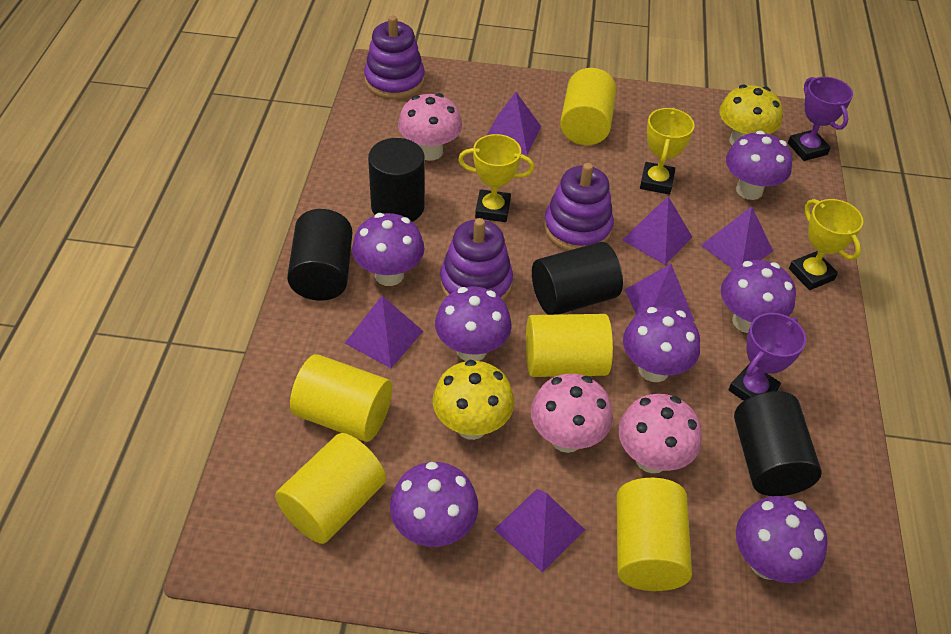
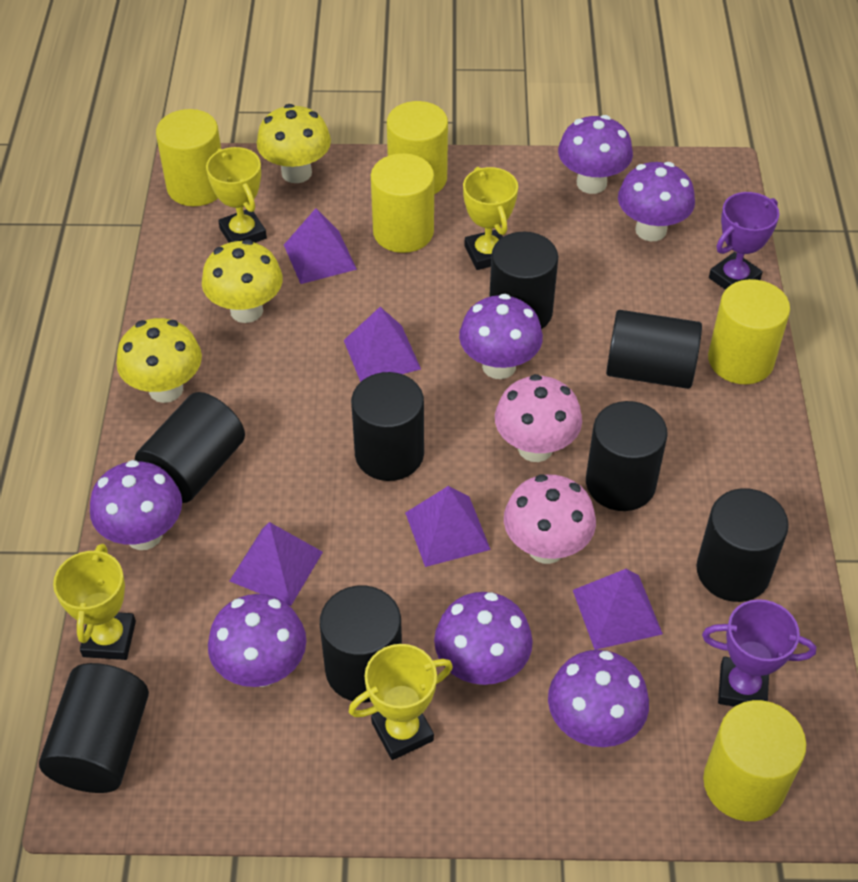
black cylinder: [287,209,352,300] [368,138,425,222] [532,242,623,315] [734,391,822,496] = 4 -> [39,663,149,793] [135,392,245,503] [320,585,402,703] [351,372,424,481] [489,232,558,329] [586,401,668,511] [606,310,702,389] [696,488,789,602] = 8
pink mushroom: [398,93,462,161] [531,374,613,453] [618,394,702,473] = 3 -> [495,374,582,462] [504,474,596,564] = 2
purple pyramid: [345,296,423,368] [486,92,541,155] [494,489,585,572] [622,196,692,265] [625,264,695,321] [701,206,773,269] = 6 -> [230,522,323,606] [284,208,357,284] [344,307,421,382] [405,486,491,567] [573,569,663,650] = 5
purple stacking toy: [364,16,425,99] [440,218,513,301] [544,163,614,251] = 3 -> none = 0
yellow mushroom: [433,360,514,440] [719,84,783,145] = 2 -> [117,318,202,403] [202,239,283,323] [257,104,331,183] = 3
yellow trophy: [458,134,534,222] [640,108,694,195] [789,199,863,290] = 3 -> [53,544,136,660] [206,147,267,243] [349,644,453,760] [463,167,518,270] = 4

